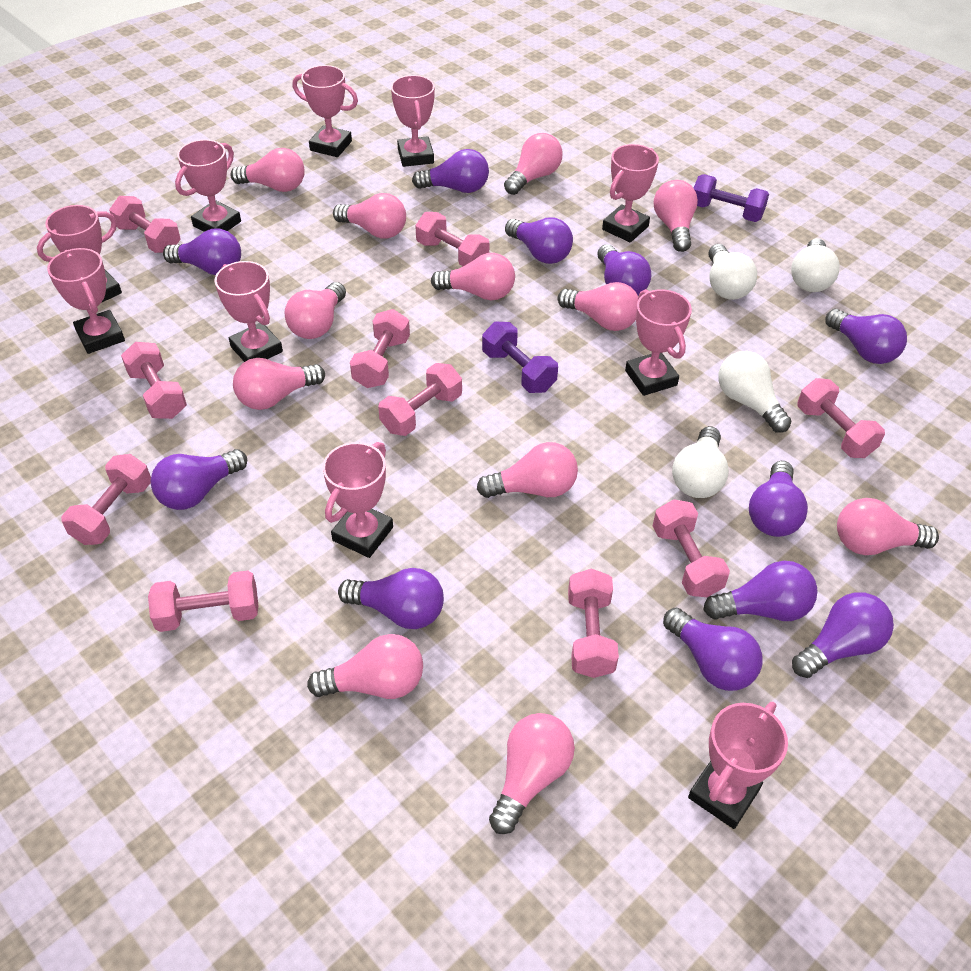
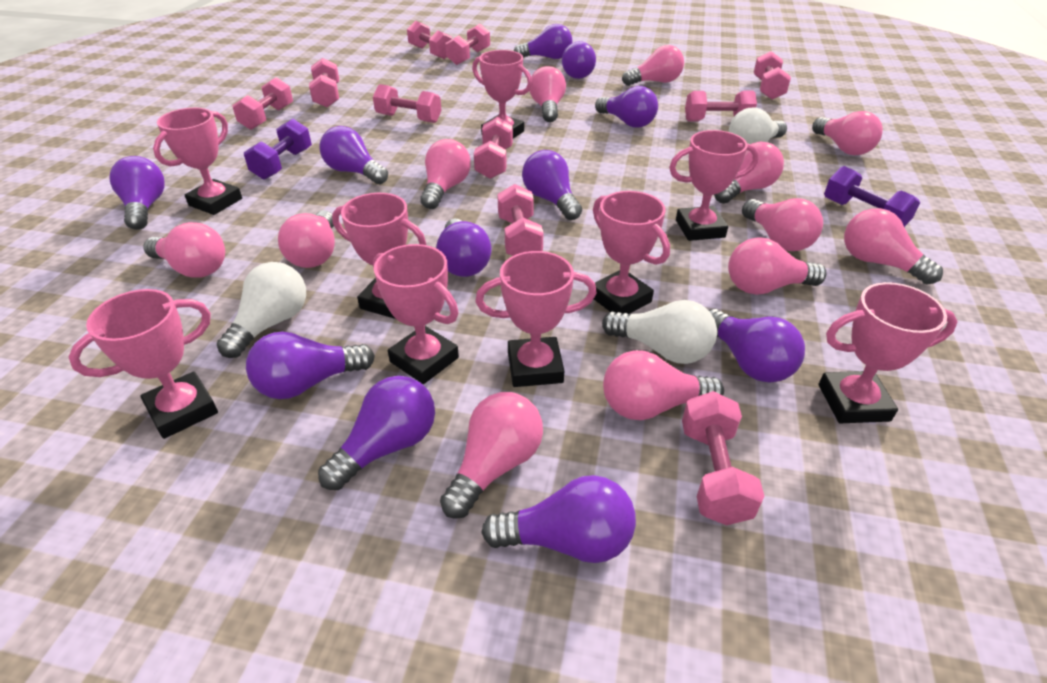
pink trophy: [37,205,122,303] [47,248,125,354] [175,139,241,232] [214,261,283,362] [293,65,358,157] [323,442,393,558] [391,75,435,167] [602,144,659,243] [625,289,692,396] [688,702,788,829] = 10 -> [69,289,218,439] [153,108,242,215] [332,193,426,319] [373,244,459,384] [472,50,532,138] [475,251,597,387] [593,191,670,314] [669,130,759,241] [819,282,958,424] = 9
white light bulb: [672,426,729,498] [708,244,757,300] [718,351,792,433] [791,238,840,292] = 4 -> [217,262,306,358] [602,300,717,364] [729,108,787,144] = 3

